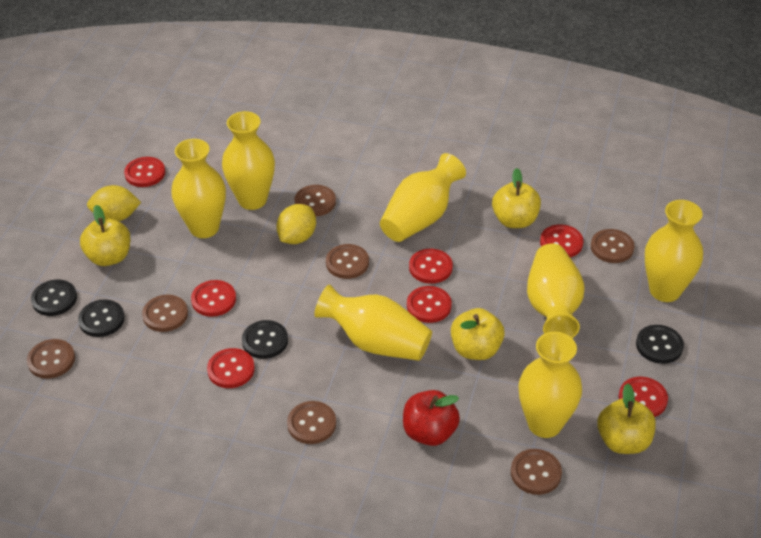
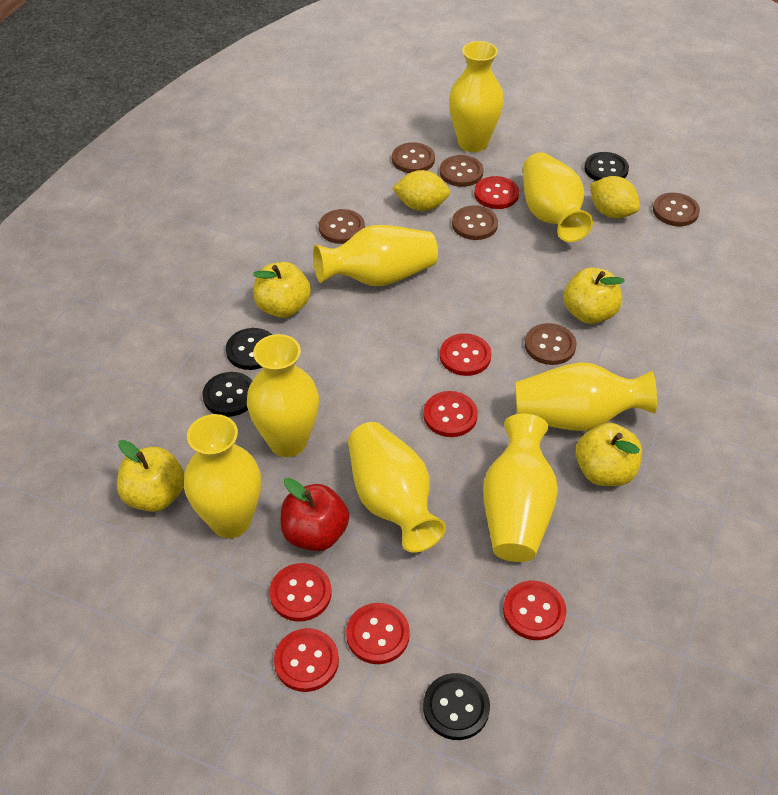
brown button: [27,339,75,379] [142,295,188,332] [287,401,336,444] [295,185,336,216] [326,244,369,279] [511,449,562,495] [591,229,635,263] = 7 -> [319,209,365,244] [392,142,435,173] [440,155,483,187] [452,205,498,240] [525,323,576,365] [653,193,700,226] = 6
yellow vase: [171,139,226,238] [222,111,275,210] [314,284,432,361] [380,153,466,242] [518,332,582,438] [527,244,585,338] [645,200,703,302] = 7 -> [184,414,261,538] [247,334,319,457] [313,225,438,286] [348,422,446,553] [449,41,504,152] [483,414,558,562] [515,362,657,431] [523,152,593,242] = 8

